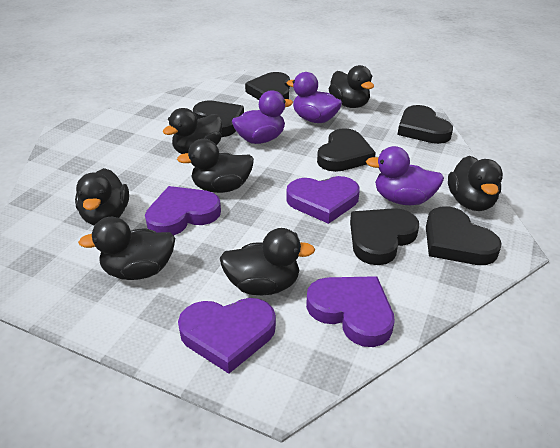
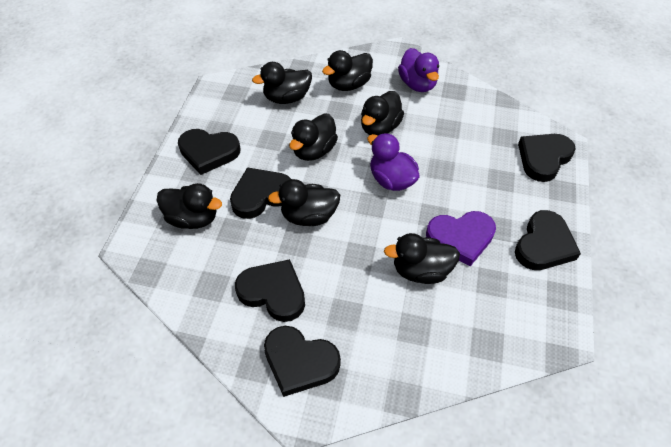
purple duck: [232,90,293,144] [287,72,342,123] [366,146,444,205] = 3 -> [367,133,419,191] [398,48,439,92] = 2
purple heart: [145,186,221,236] [178,298,276,374] [286,176,360,224] [306,276,395,347] = 4 -> [426,211,496,266] = 1

